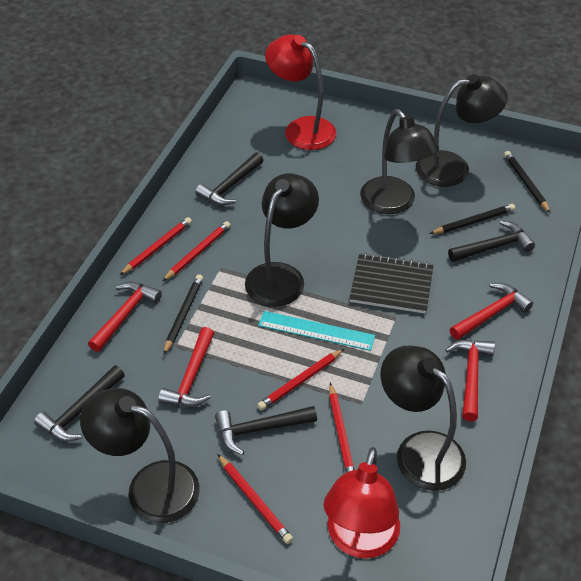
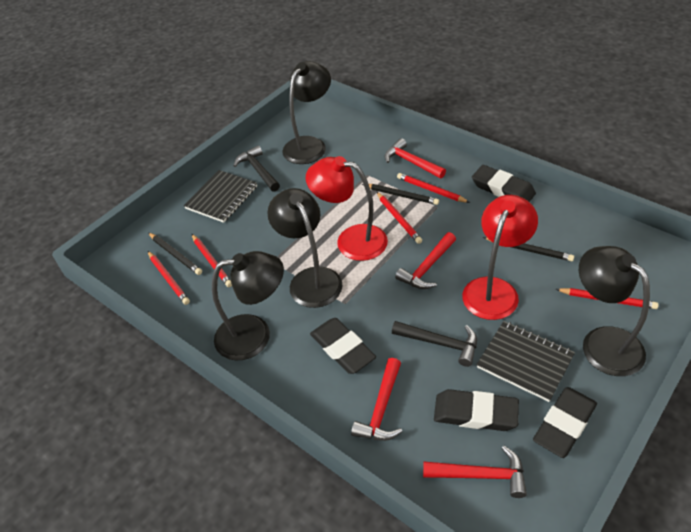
black eraser: none = 0 -> [310,318,376,374] [434,389,519,431] [472,165,536,202] [533,387,597,458] = 4
black hammer: [34,365,125,442] [195,152,264,206] [215,406,317,455] [448,220,535,262] = 4 -> [233,145,280,192] [392,321,477,367] = 2
black lamp: [80,388,200,523] [245,173,319,307] [360,109,439,214] [380,346,466,491] [416,74,508,187] = 5 -> [212,251,284,360] [267,188,342,308] [282,61,331,164] [579,246,650,376] = 4
black notebook: [349,253,434,314] = 1 -> [184,170,257,223] [477,321,575,402] = 2
turquoise ruler: [258,311,375,351] = 1 -> none = 0

